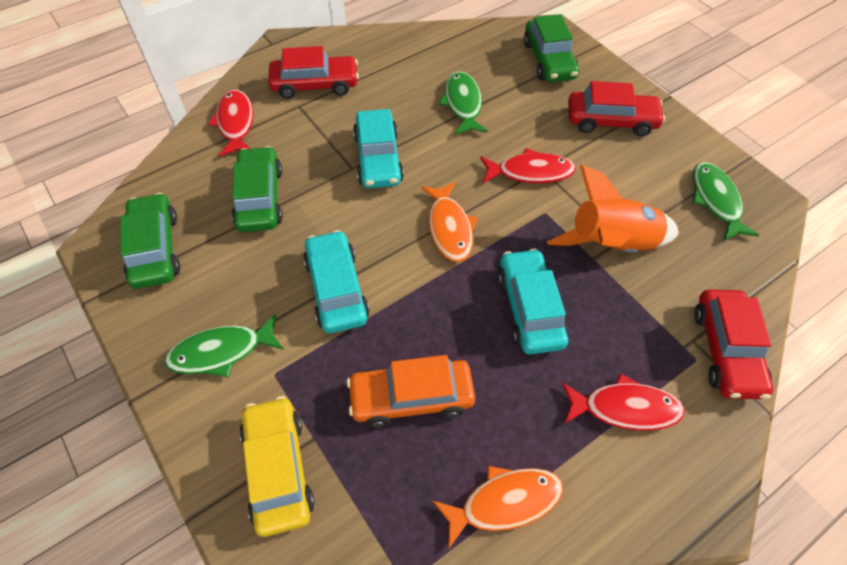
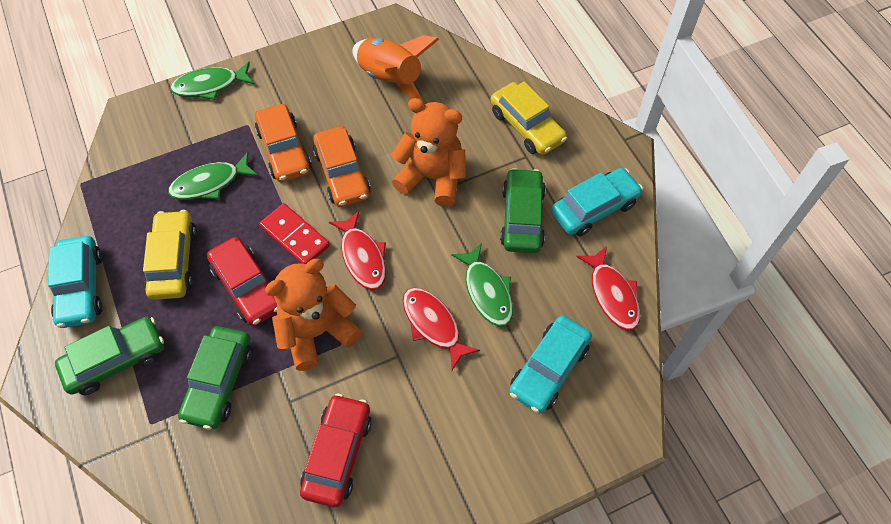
orange car: [347,355,475,428] = 1 -> [255,104,312,182] [313,126,371,207] = 2
orange fish: [421,182,478,262] [433,466,563,550] = 2 -> none = 0
orange teddy bear: none = 0 -> [265,259,362,371] [391,98,466,207] = 2
red car: [268,46,359,99] [568,81,665,136] [694,289,773,399] = 3 -> [207,237,277,326] [300,394,372,507] = 2
red domino: none = 0 -> [259,203,330,264] = 1
yellow car: [239,396,314,537] = 1 -> [143,210,197,300] [490,81,567,155] = 2

